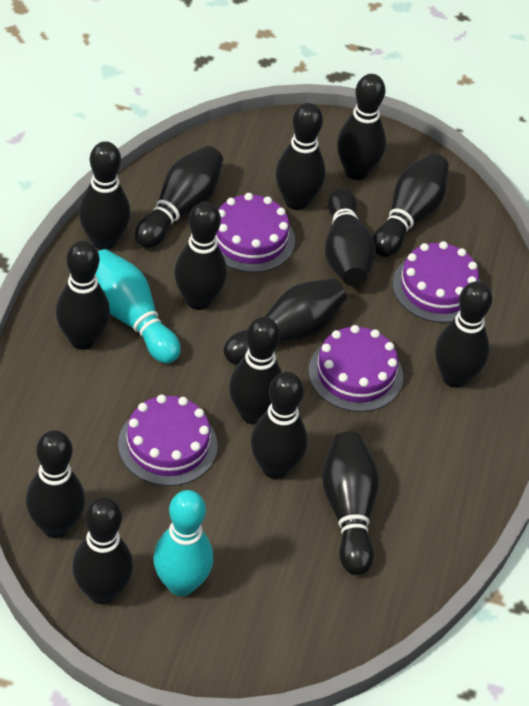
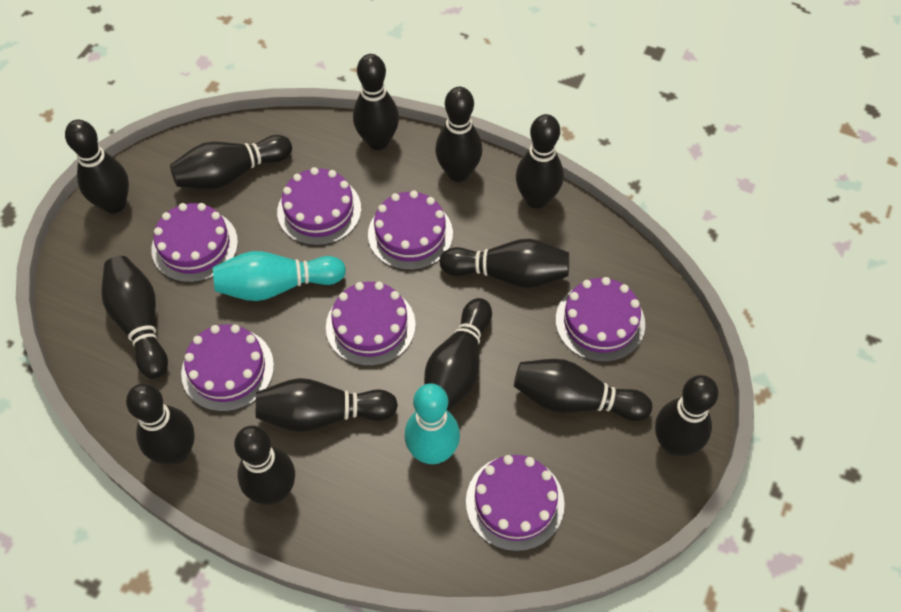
black bowling pin: [26,430,85,538] [56,241,110,350] [72,497,133,604] [79,141,131,250] [135,146,223,248] [174,202,227,310] [223,278,346,364] [229,317,282,424] [251,372,307,479] [276,103,326,210] [322,432,379,575] [325,188,376,287] [337,74,386,180] [373,153,449,257] [435,281,492,388] = 15 -> [65,120,129,214] [101,256,168,379] [126,383,195,464] [170,135,292,190] [234,425,295,505] [256,378,398,432] [353,54,399,150] [424,298,492,411] [435,87,482,182] [439,238,569,288] [514,359,652,421] [516,114,564,209] [655,375,719,456] = 13
purple cake: [118,394,218,486] [216,193,295,273] [309,325,403,412] [392,241,481,323] = 4 -> [151,203,238,283] [181,324,274,412] [277,167,361,246] [326,282,416,366] [368,190,453,270] [466,455,565,551] [556,277,645,362] = 7

